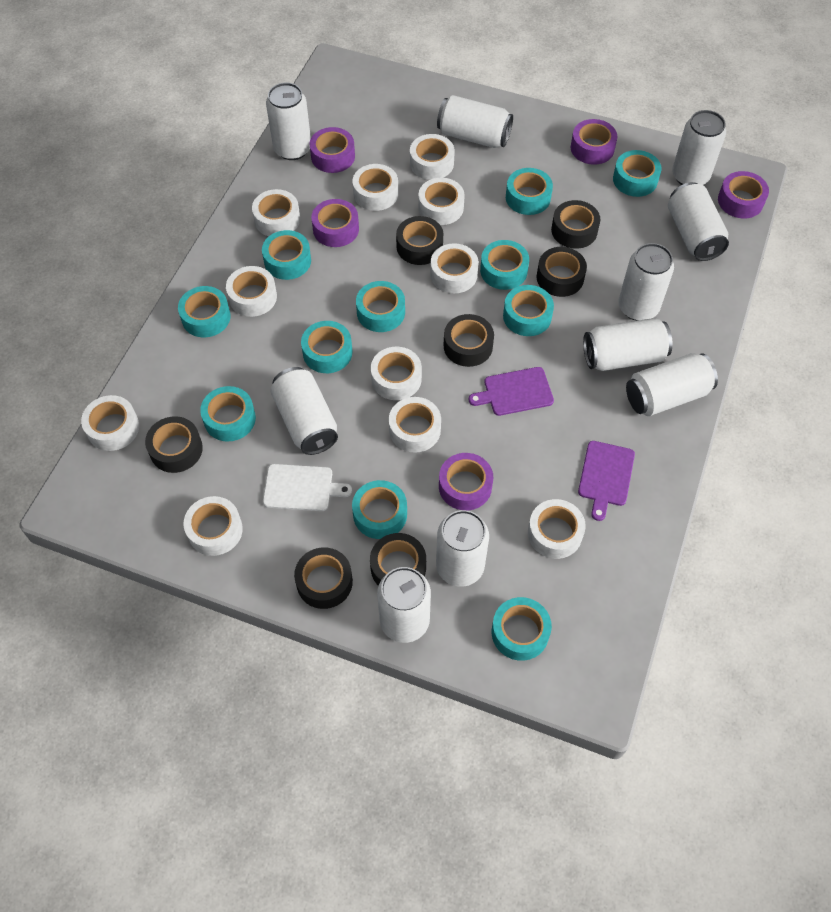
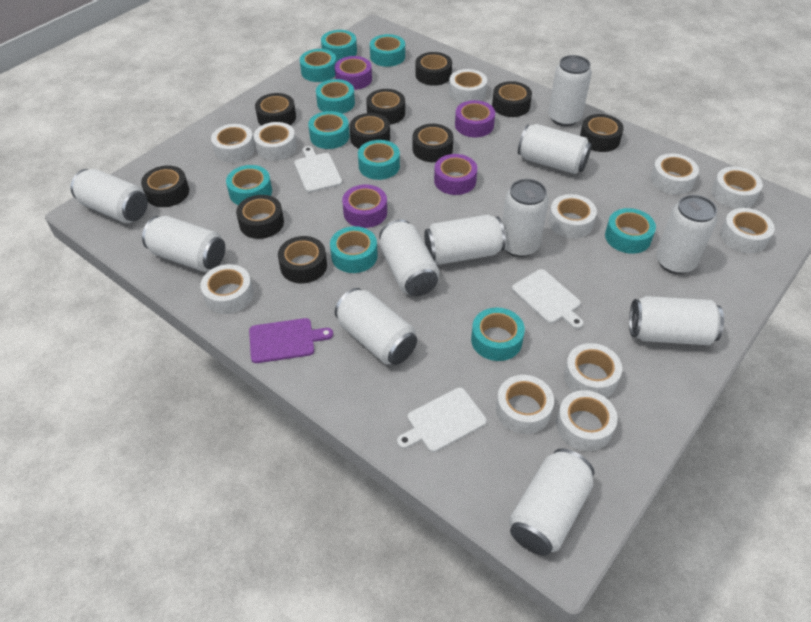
black tape: [145,416,203,473] [294,547,353,609] [370,533,426,586] [396,216,443,265] [444,314,494,367] [536,247,587,297] [551,200,600,249] = 7 -> [141,166,189,207] [236,195,284,239] [255,93,296,126] [278,236,327,283] [350,113,390,149] [366,89,405,125] [413,124,454,162] [415,52,452,86] [492,81,532,117] [580,114,624,152] = 10
purple cutting board: [469,367,554,416] [578,441,635,521] = 2 -> [249,318,333,363] = 1
purple tape: [309,127,355,173] [311,199,359,247] [439,453,493,510] [571,119,617,165] [718,171,769,218] = 5 -> [335,56,372,90] [342,185,387,228] [434,154,477,195] [455,100,495,137] = 4
turquoise tape: [178,286,231,337] [200,386,256,442] [262,230,311,280] [301,321,352,373] [352,480,407,539] [356,281,405,332] [480,240,529,290] [491,597,552,661] [503,285,554,336] [506,168,553,215] [613,150,662,197] = 11 -> [226,165,272,205] [300,49,336,82] [308,111,350,149] [316,79,355,114] [321,30,357,62] [330,226,378,273] [358,140,400,180] [370,34,405,67] [471,307,525,361] [605,208,656,254] = 10
white can: [266,83,311,160] [270,367,338,455] [377,567,431,643] [436,510,489,587] [437,95,513,148] [583,318,673,371] [618,243,674,321] [626,353,718,416] [668,182,729,261] [672,110,726,185] = 10 -> [71,169,148,223] [142,216,225,272] [335,288,417,365] [379,219,440,296] [424,215,506,265] [502,179,549,257] [509,448,595,556] [518,124,592,174] [548,55,592,126] [629,296,724,345] [656,195,717,274] = 11
white cutting board: [263,464,352,511] = 1 -> [294,146,342,193] [397,388,487,452] [512,269,584,329] = 3

